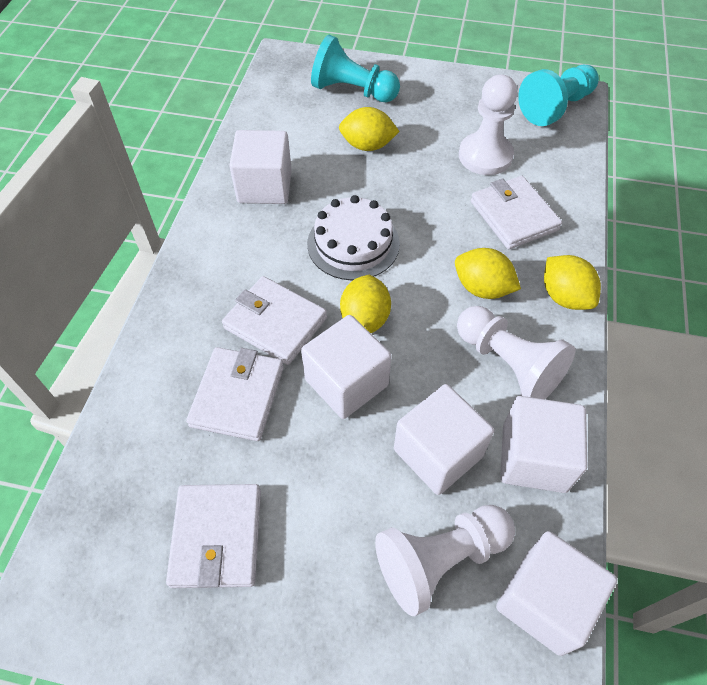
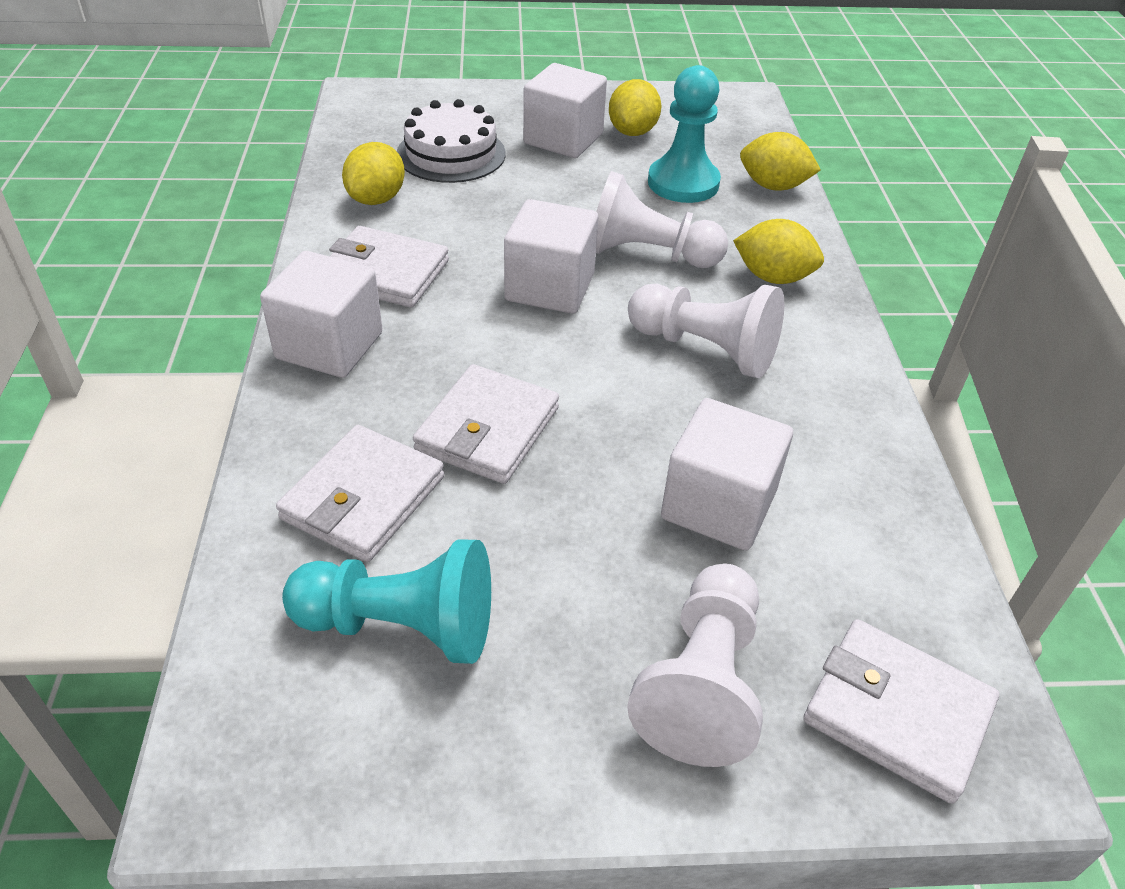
white cube: [229,130,292,204] [301,315,392,419] [394,384,494,495] [496,531,617,656] [500,396,587,493] = 5 -> [260,251,383,378] [504,199,598,314] [523,63,607,158] [661,398,793,550] = 4

